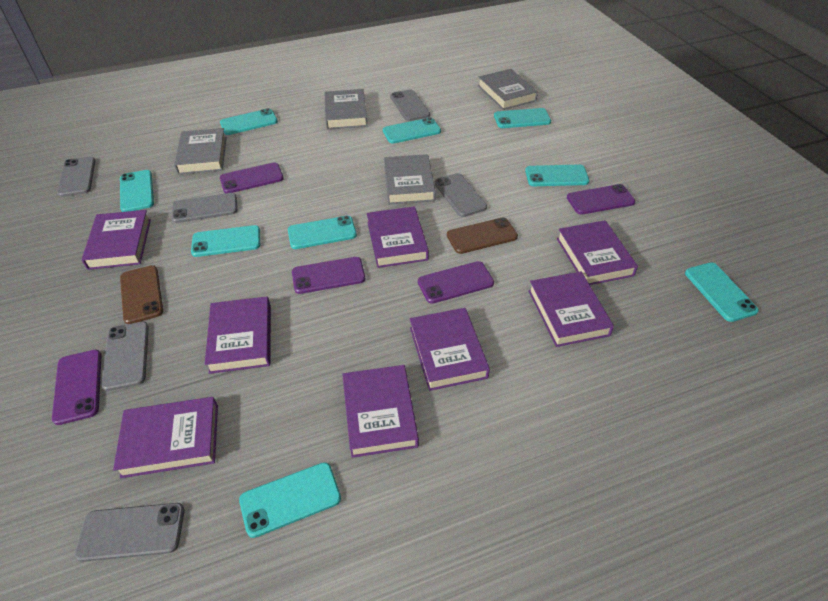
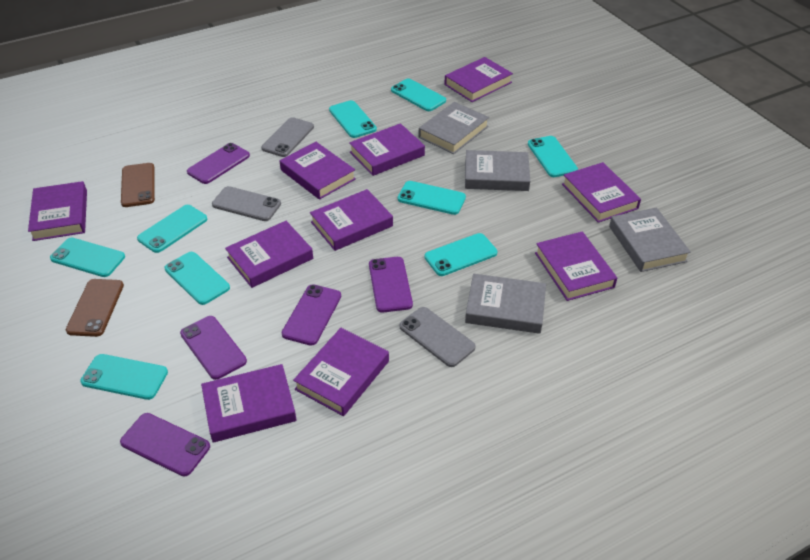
grey phone: [57,157,95,197] [75,503,185,562] [101,322,149,391] [172,193,237,223] [390,90,430,121] [434,173,487,217] = 6 -> [212,186,281,221] [261,117,314,157] [399,307,476,367] = 3
purple book: [82,210,151,270] [113,397,218,478] [205,296,271,374] [342,365,419,458] [367,206,429,268] [410,308,490,391] [528,272,614,347] [557,220,638,285] = 8 -> [28,181,87,241] [201,364,297,442] [225,221,313,288] [280,142,356,200] [293,328,389,416] [310,189,393,251] [349,123,425,176] [444,57,513,102] [535,231,617,301] [562,162,641,223] = 10

